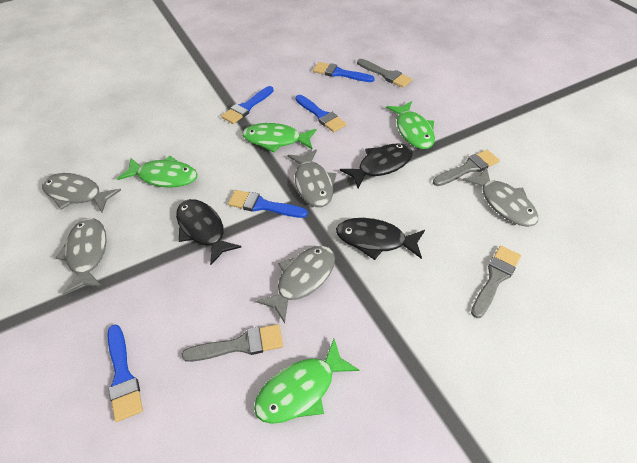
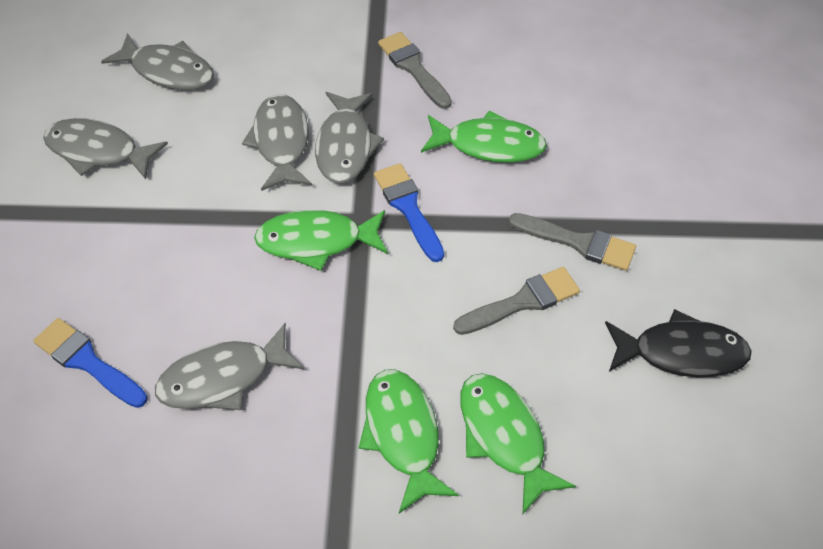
black fish: [176,199,241,265] [336,218,425,260] [340,143,413,189] = 3 -> [605,309,752,378] = 1
blue brush: [107,325,143,422] [221,86,274,124] [228,190,308,218] [295,95,346,132] [313,62,375,82] = 5 -> [33,318,148,408] [374,163,444,262] = 2
grey brush: [182,324,283,362] [357,59,412,88] [433,150,500,186] [471,246,521,318] = 4 -> [378,32,452,109] [453,267,580,335] [509,213,636,271] = 3

